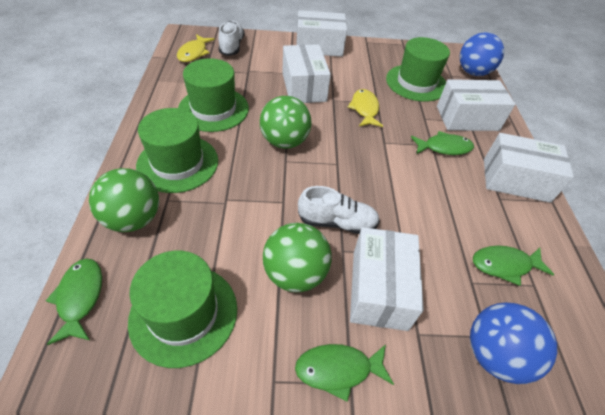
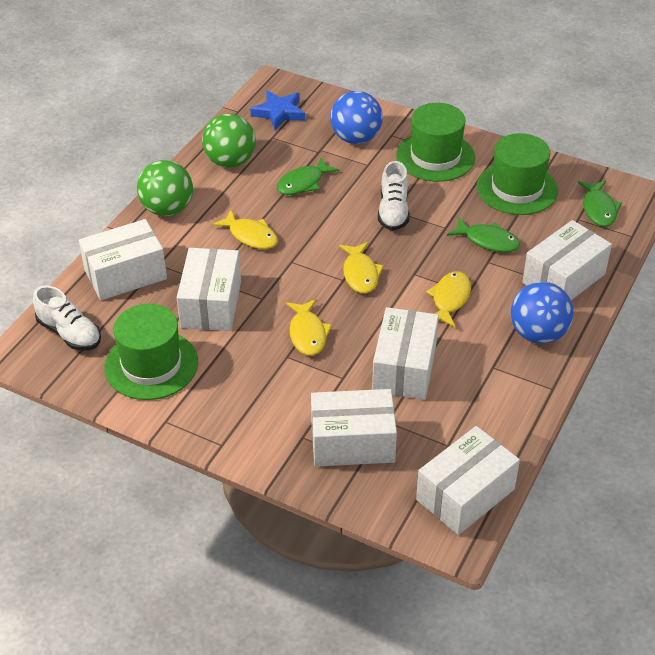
blue star: none = 0 -> [250,90,305,130] = 1
green ball: [89,168,159,232] [260,96,312,149] [263,223,332,292] = 3 -> [137,160,193,216] [202,114,256,168] = 2
green fish: [46,259,102,345] [295,344,394,402] [411,131,474,155] [473,246,554,286] = 4 -> [277,158,339,195] [447,217,520,252] [578,180,622,227] = 3
green hat: [128,250,237,368] [136,108,218,193] [178,58,249,132] [386,37,450,102] = 4 -> [105,304,198,400] [396,103,475,182] [477,133,558,215] = 3
white box: [282,44,331,103] [296,10,347,57] [350,227,424,331] [437,79,515,131] [484,133,574,203] = 5 -> [79,219,167,300] [177,248,241,331] [311,389,397,467] [372,307,439,400] [416,426,520,535] [522,220,612,300] = 6
yellow fish: [177,34,215,62] [348,89,383,127] = 2 -> [212,210,278,249] [286,299,332,356] [339,242,384,294] [426,271,471,327] = 4

